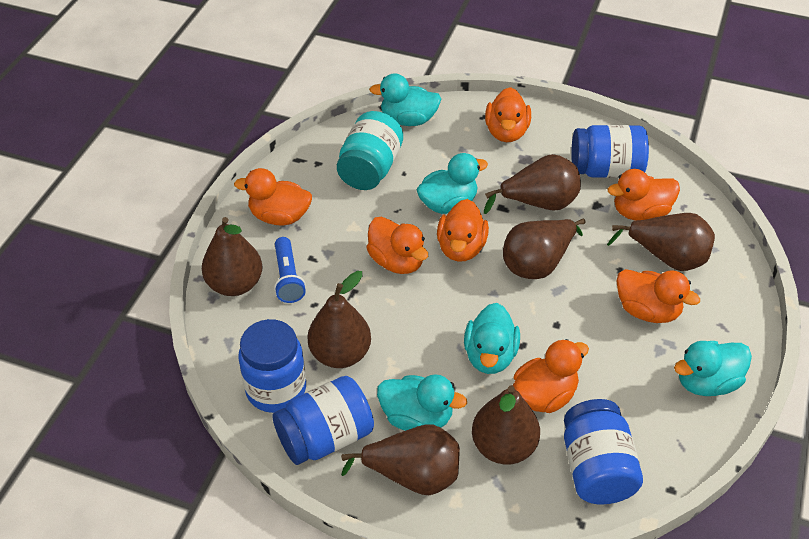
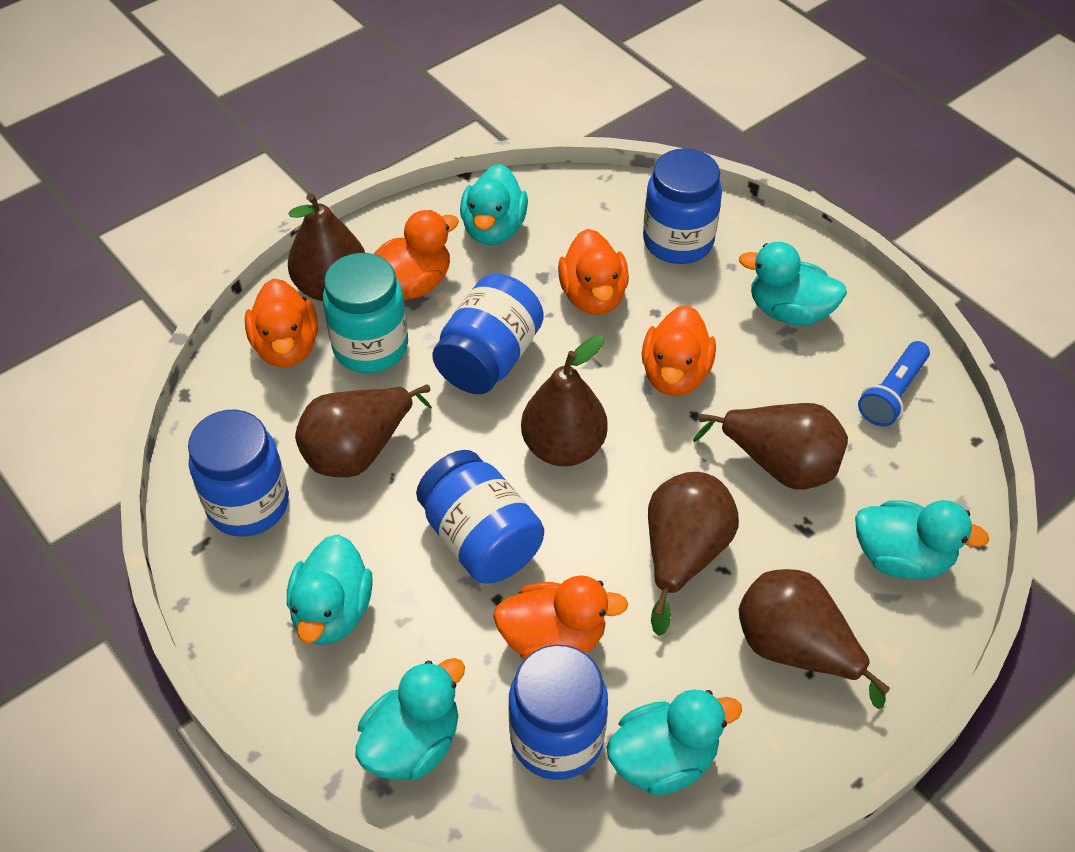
blue jar: [238,319,306,413] [272,376,374,465] [564,399,643,504] [571,125,649,178] = 4 -> [188,410,289,537] [416,450,544,583] [432,274,544,394] [508,645,608,780] [643,148,722,264] = 5
brown pear: [202,217,262,296] [307,271,371,368] [341,424,460,495] [472,385,540,464] [484,154,581,214] [503,219,585,279] [607,213,715,271] = 7 -> [288,193,365,301] [295,384,432,477] [521,335,608,466] [648,472,739,636] [693,403,848,490] [739,569,890,709] = 6
orange duck: [234,168,312,226] [366,217,428,274] [437,199,489,262] [485,87,531,142] [513,339,589,413] [608,169,680,221] [616,269,700,323] = 7 -> [245,278,318,367] [374,210,459,300] [493,575,628,659] [558,229,629,315] [642,305,716,396] = 5
turquoise duck: [369,73,441,126] [377,374,467,431] [416,153,488,214] [464,303,520,374] [674,341,752,396] = 5 -> [287,534,373,645] [355,658,465,780] [460,164,528,245] [606,690,742,796] [739,242,847,326] [855,500,990,579] = 6

